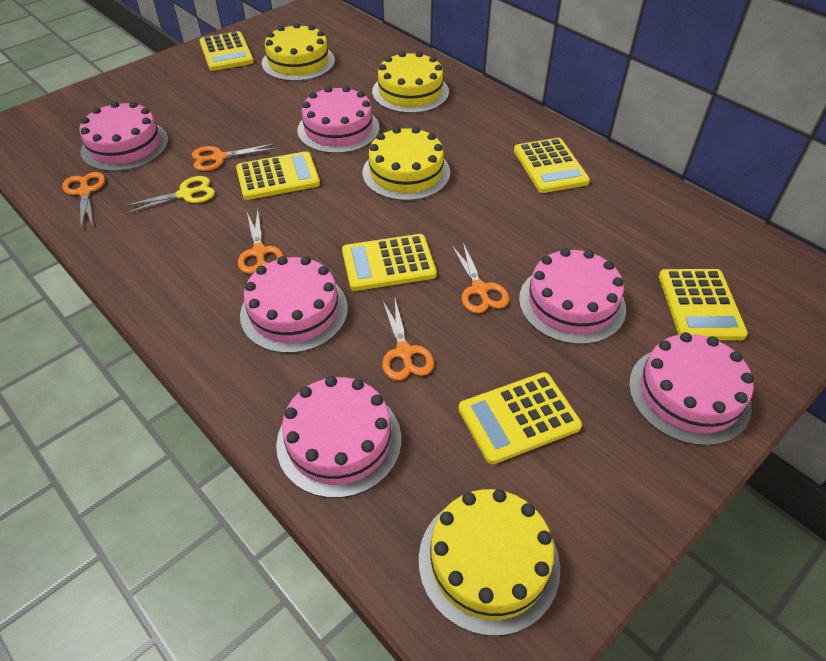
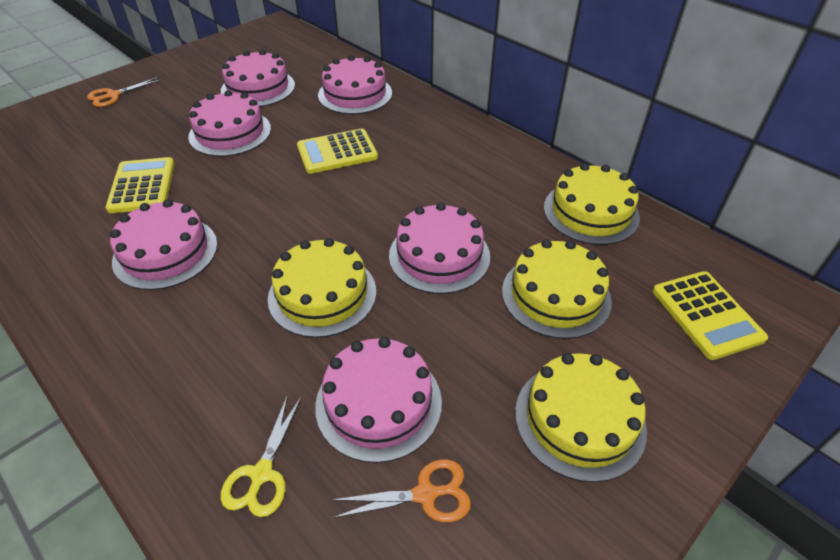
orange scissors: [62,172,105,228] [192,144,276,171] [238,209,283,274] [382,299,434,380] [452,243,509,313] = 5 -> [87,77,162,107] [332,459,471,522] = 2
yellow calculator: [199,31,254,71] [236,151,320,200] [342,234,437,291] [458,372,582,464] [514,138,590,193] [659,269,748,340] = 6 -> [106,157,175,213] [297,129,378,174] [653,271,768,360] = 3

